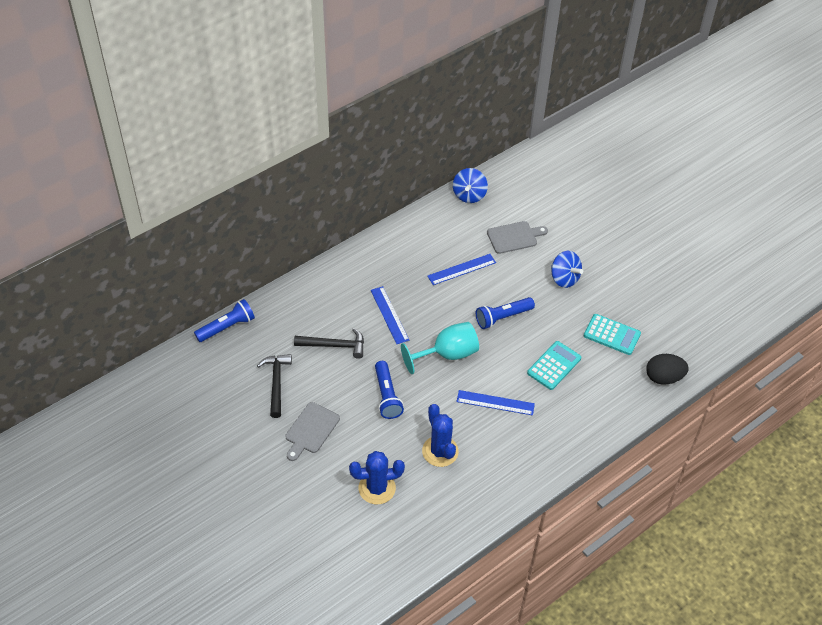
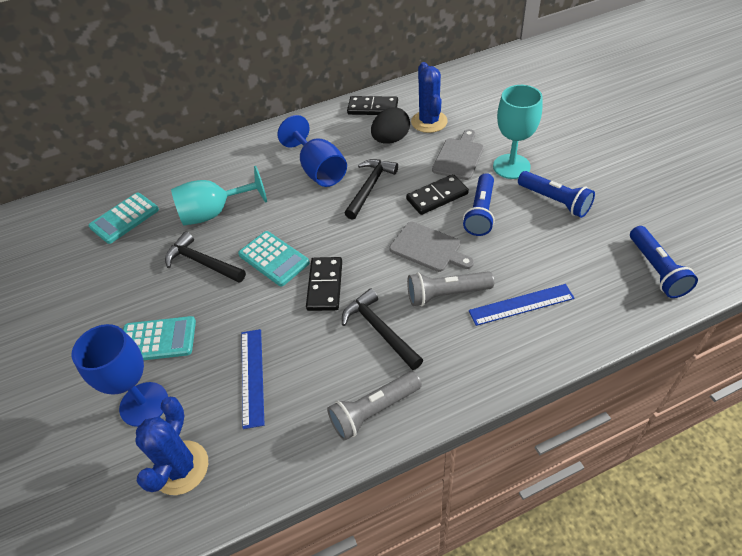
black domino: none = 0 -> [306,257,342,311] [347,96,398,115] [406,174,469,215] = 3
black hammer: [257,354,292,418] [294,328,364,359] = 2 -> [165,232,246,283] [342,289,423,370] [345,159,398,220] = 3
blue goblet: none = 0 -> [72,324,168,427] [278,115,347,187] = 2
blue ruler: [371,286,409,344] [428,254,496,285] [456,390,535,415] = 3 -> [242,329,265,429] [469,284,575,326] = 2
blue spinning top: [453,168,488,203] [551,251,583,288] = 2 -> none = 0
grey flashlight: none = 0 -> [327,371,422,441] [407,271,494,306] = 2
turquoise calculator: [527,341,581,390] [584,314,641,355] = 2 -> [88,193,159,244] [123,316,196,360] [238,231,310,286] = 3
turquoise goblet: [401,322,479,374] = 1 -> [171,166,267,226] [493,85,543,179] = 2

